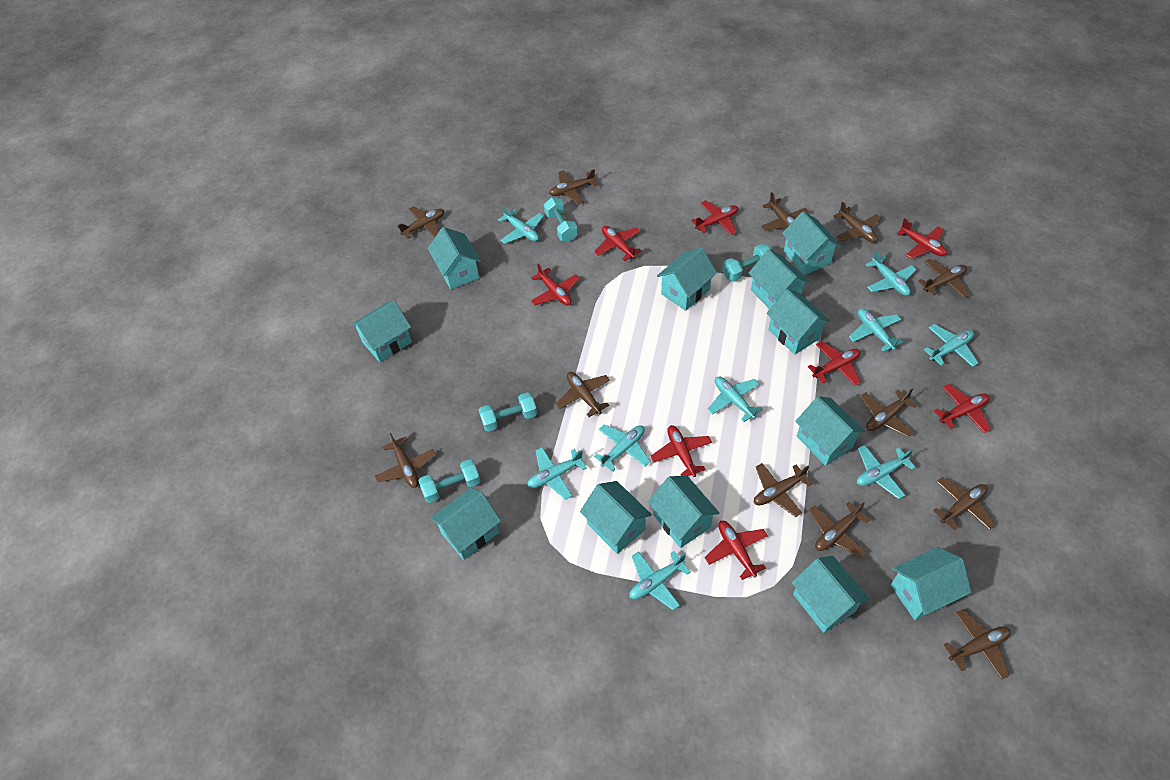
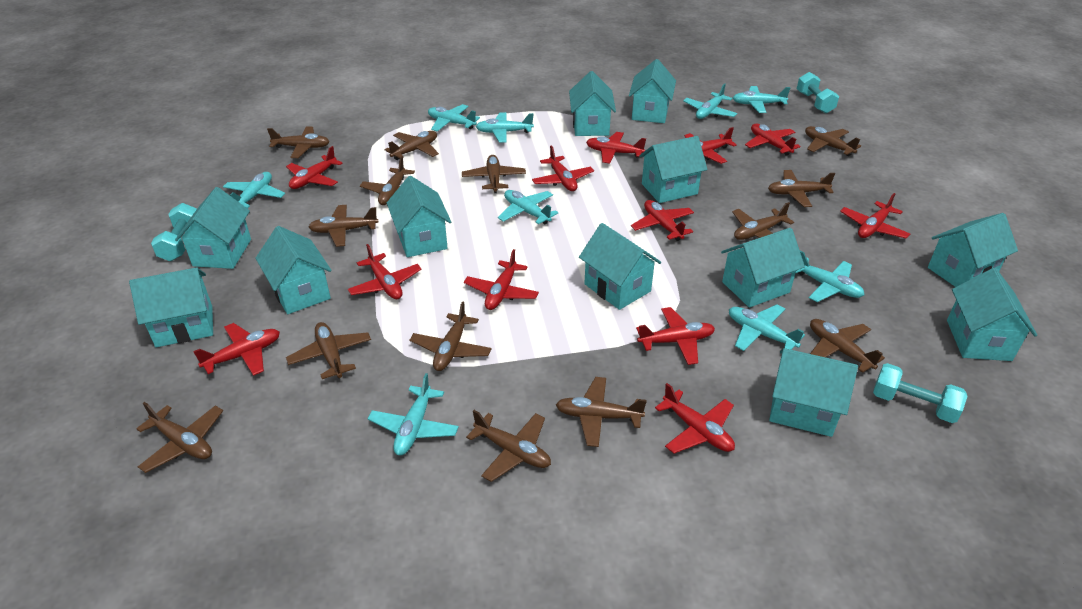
brown plane: [375,433,436,488] [397,206,444,239] [549,169,597,204] [556,372,610,417] [754,463,812,517] [761,192,809,231] [809,502,870,558] [833,201,881,243] [860,389,917,438] [918,259,970,298] [933,477,995,530] [943,609,1011,680] = 12 -> [136,402,223,473] [267,127,330,158] [286,322,371,379] [309,205,378,247] [360,156,415,205] [385,131,439,160] [410,301,492,371] [462,155,526,193] [466,410,551,482] [556,377,647,447] [732,202,794,240] [768,170,835,207] [805,126,861,156] [810,319,885,373] = 14
red plane: [531,263,580,306] [594,226,642,261] [651,425,712,477] [691,200,738,235] [705,521,768,580] [808,341,861,386] [896,218,947,259] [934,384,991,433] = 8 -> [193,323,280,376] [286,146,343,189] [348,244,422,299] [464,249,539,310] [532,145,594,191] [586,132,646,164] [631,200,694,241] [636,307,715,365] [655,383,735,453] [684,127,737,164] [745,124,800,156] [840,193,910,239] = 12
turquoise dumbbell: [418,459,481,503] [479,392,537,432] [544,198,578,241] [722,244,771,282] = 4 -> [151,203,197,261] [797,72,839,113] [873,363,967,423] = 3

